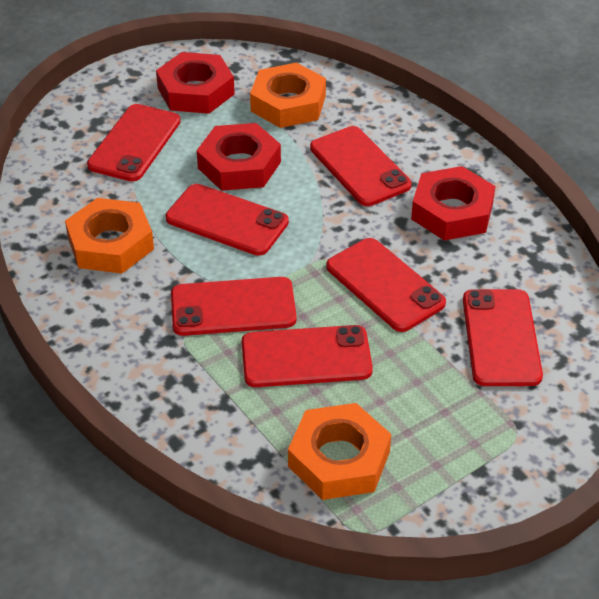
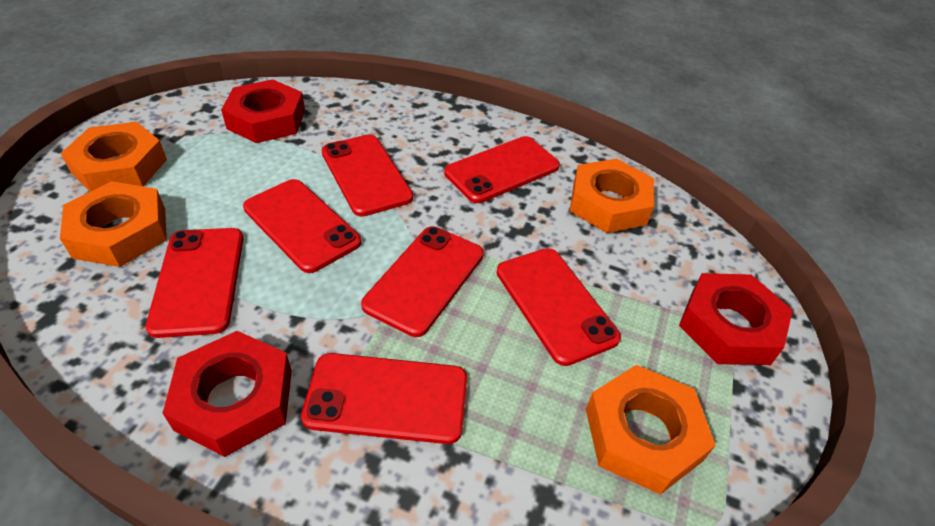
orange nut: [65,198,154,274] [250,63,326,128] [288,403,391,500] = 3 -> [60,181,167,267] [61,122,167,192] [570,159,654,233] [586,365,716,495] = 4

